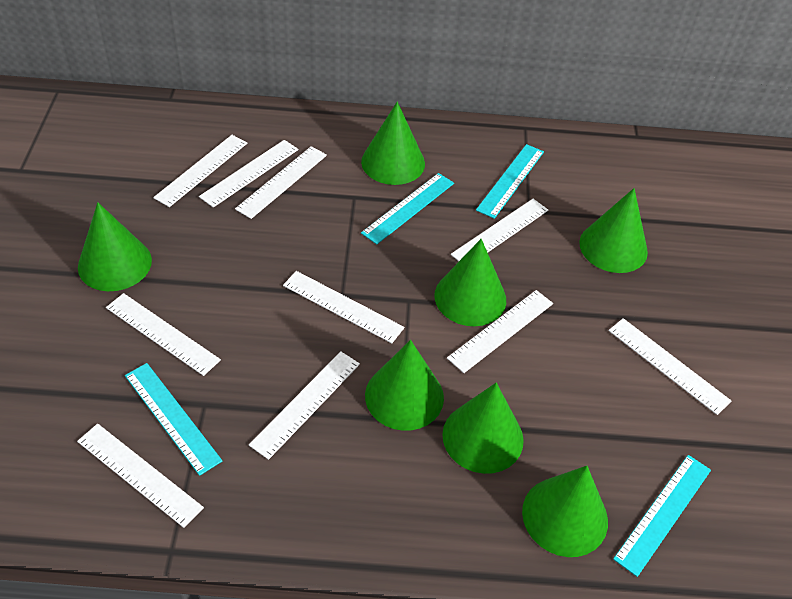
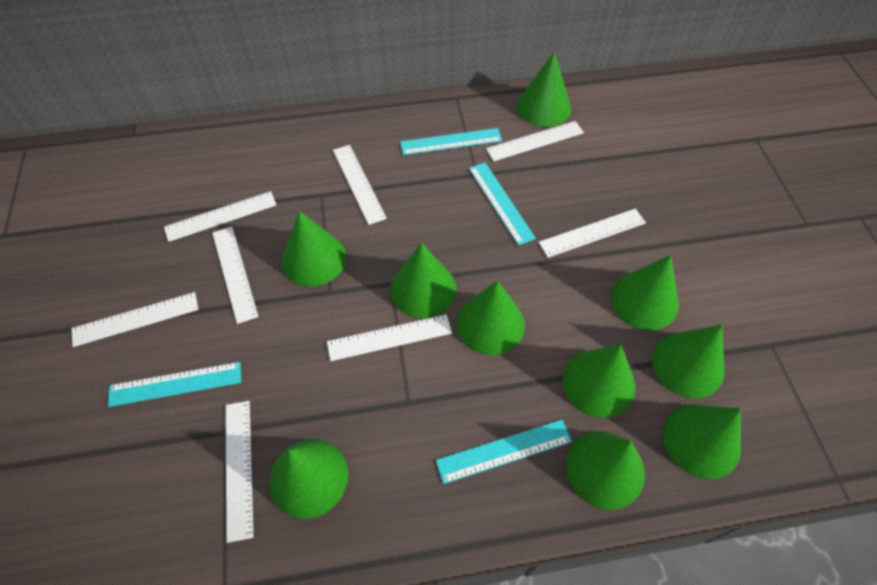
green cone: [78,202,152,291] [361,102,425,185] [365,340,444,431] [434,239,506,326] [442,383,524,474] [522,466,608,557] [579,188,648,273] = 7 -> [269,439,348,519] [282,211,346,287] [390,243,456,318] [456,280,525,355] [517,52,571,127] [562,345,635,418] [566,431,645,510] [611,255,679,330] [652,325,724,398] [663,404,741,479] = 10
white ruler: [77,424,204,528] [106,293,221,376] [153,135,247,207] [199,140,298,207] [235,146,327,219] [249,351,360,460] [283,271,404,343] [447,290,553,373] [451,199,548,261] [609,318,731,415] = 10 -> [71,292,198,347] [164,191,276,242] [212,227,258,324] [225,401,253,543] [327,315,452,361] [333,145,387,225] [486,121,584,161] [538,209,646,258] = 8

